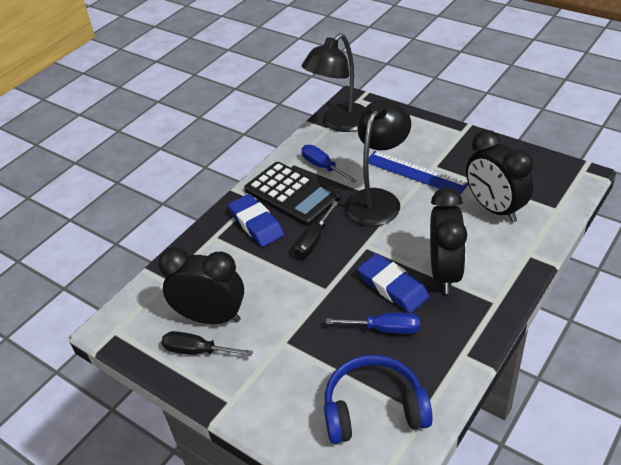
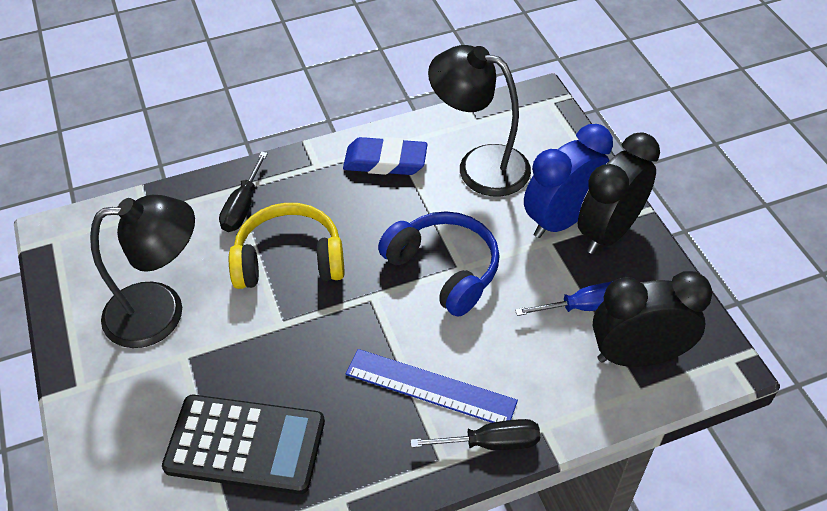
black clock: [158,247,244,324] [430,187,467,294] [466,130,534,222] = 3 -> [578,132,660,254] [593,271,713,367] = 2
blue clock: none = 0 -> [524,124,613,238] = 1
blue eraser: [228,194,284,247] [358,253,429,313] = 2 -> [343,137,428,175] = 1
blue screwdriver: [301,145,357,183] [326,313,420,334] = 2 -> [515,281,613,316] = 1
yellow headphones: none = 0 -> [229,203,345,289] = 1

